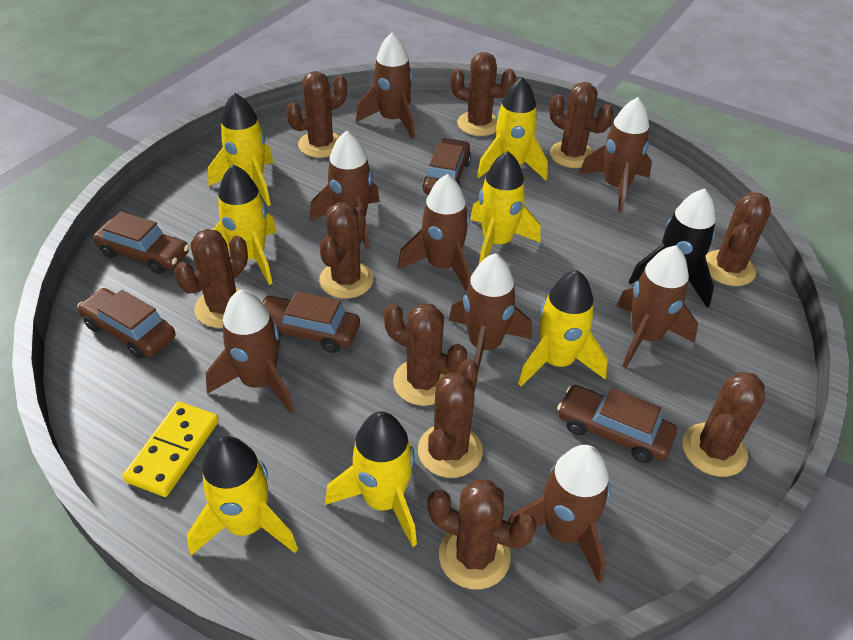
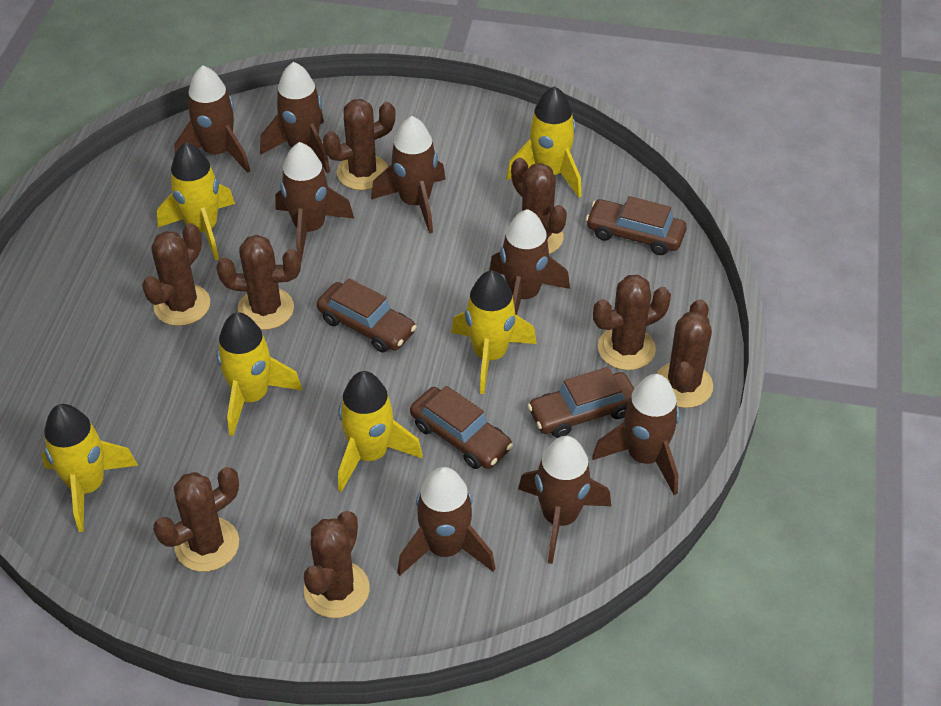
black rocket: [629,188,716,308] = 1 -> none = 0
brown cactus: [174,229,248,328] [286,71,347,158] [319,203,373,299] [384,303,467,406] [418,359,483,478] [427,480,537,590] [450,52,516,136] [550,82,614,168] [683,372,765,477] [705,192,771,286] = 10 -> [142,223,210,326] [153,467,239,572] [216,235,301,330] [304,511,370,618] [323,99,395,190] [511,158,567,254] [593,275,671,370] [656,299,713,408] = 8
brown car: [77,288,175,359] [93,211,189,274] [261,291,360,353] [422,138,471,195] [557,385,677,463] = 5 -> [317,278,417,352] [410,386,513,469] [527,367,634,438] [586,196,687,255] = 4
yellow domino: [122,402,219,497] = 1 -> none = 0
yellow rocket: [187,436,298,556] [208,92,274,206] [213,164,277,285] [325,411,417,547] [470,151,541,264] [477,77,548,180] [518,270,608,386] = 7 -> [41,404,138,532] [157,142,235,260] [216,312,303,436] [338,371,423,492] [451,270,537,394] [506,86,582,198] = 6

